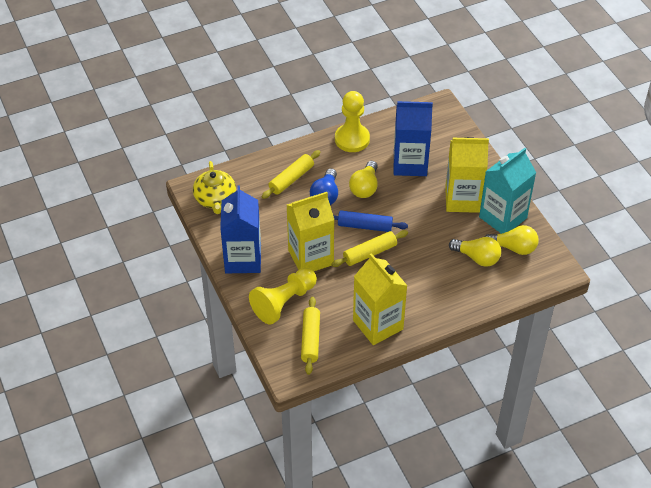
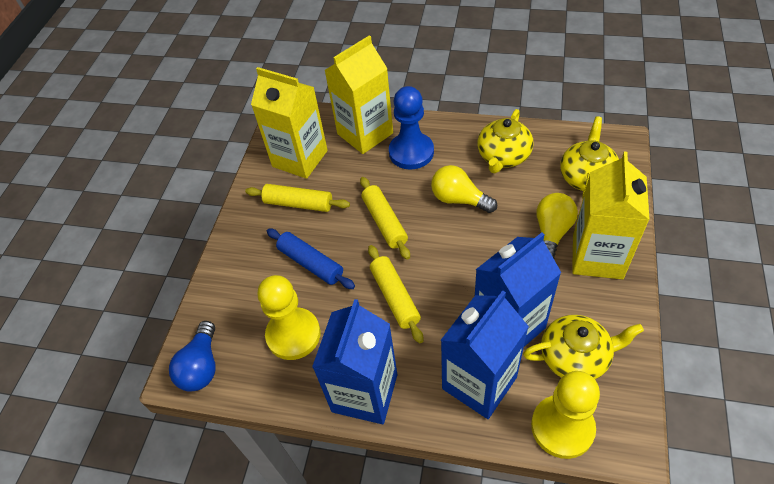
blue carton: [220,186,261,273] [394,101,433,176] = 2 -> [312,299,397,424] [441,291,529,419] [475,233,562,347] = 3
blue pawn: none = 0 -> [389,86,434,170] = 1
turquoise carton: [479,148,536,234] = 1 -> none = 0
yellow light bulb: [349,161,378,198] [449,237,501,267] [485,225,539,255] = 3 -> [431,165,497,213] [536,193,578,259] = 2
yellow teapot: [193,161,236,214] = 1 -> [477,109,534,173] [523,315,644,379] [560,116,619,198] = 3

